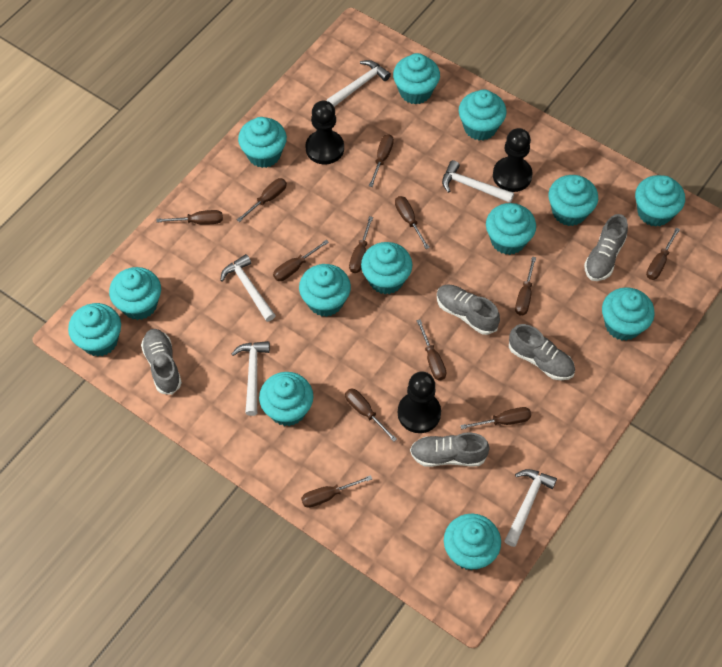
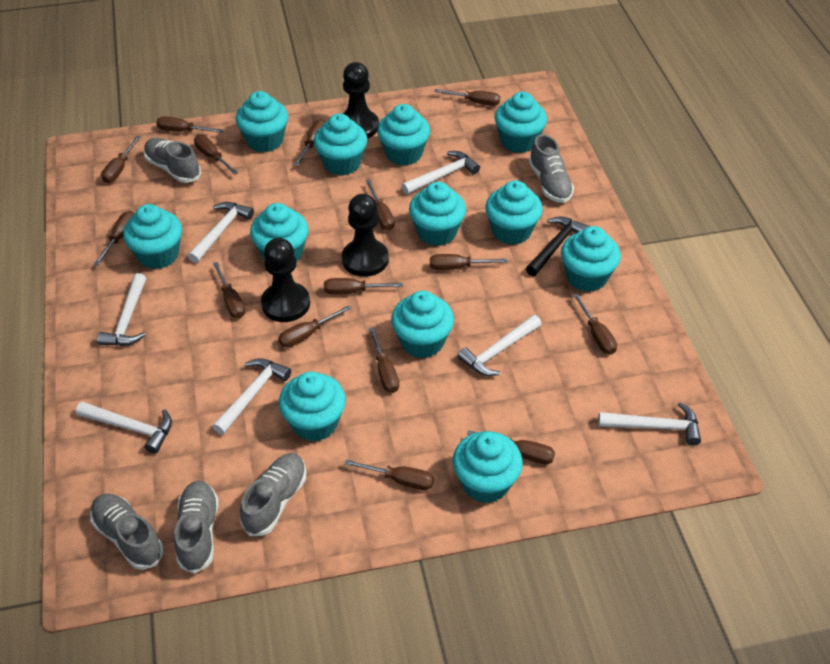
black hammer: none = 0 -> [526,217,589,276] = 1
brown screwdriver: [156,210,223,225] [237,178,287,222] [273,240,329,281] [301,475,372,508] [345,389,397,442] [349,216,373,273] [369,134,394,187] [395,196,430,249] [416,319,446,380] [460,407,531,429] [515,257,536,315] [646,228,680,280] = 12 -> [94,211,135,265] [101,136,141,183] [156,116,224,133] [194,135,238,175] [213,262,245,318] [278,305,351,347] [294,119,325,166] [324,278,403,295] [344,459,434,490] [366,179,395,231] [369,327,399,393] [430,254,507,270] [434,89,500,106] [467,430,555,465] [573,293,617,355] = 15
turquoise cupcake: [68,303,121,357] [109,267,161,320] [238,117,287,168] [259,372,313,426] [299,264,351,317] [361,242,412,294] [393,53,440,105] [444,514,501,570] [459,89,506,141] [486,203,536,255] [548,175,598,226] [602,287,655,341] [635,175,685,227] = 13 -> [123,204,182,269] [236,91,288,152] [250,203,309,263] [279,372,346,442] [314,113,367,176] [377,104,430,166] [391,291,454,358] [409,182,466,246] [452,431,523,503] [485,180,543,245] [495,92,547,153] [561,226,621,292] = 12
white hammer: [220,254,276,322] [232,341,270,416] [326,60,391,107] [442,160,514,203] [504,469,557,547] = 5 -> [76,402,172,454] [97,273,146,346] [188,202,254,263] [213,358,291,435] [402,151,480,194] [457,315,541,376] [598,402,701,446] = 7

